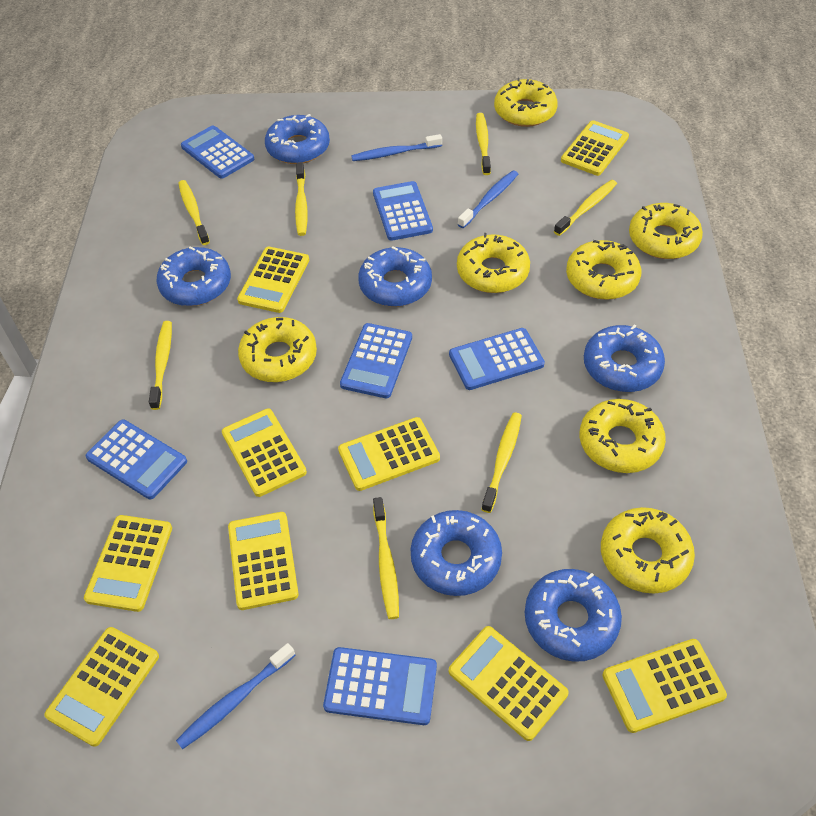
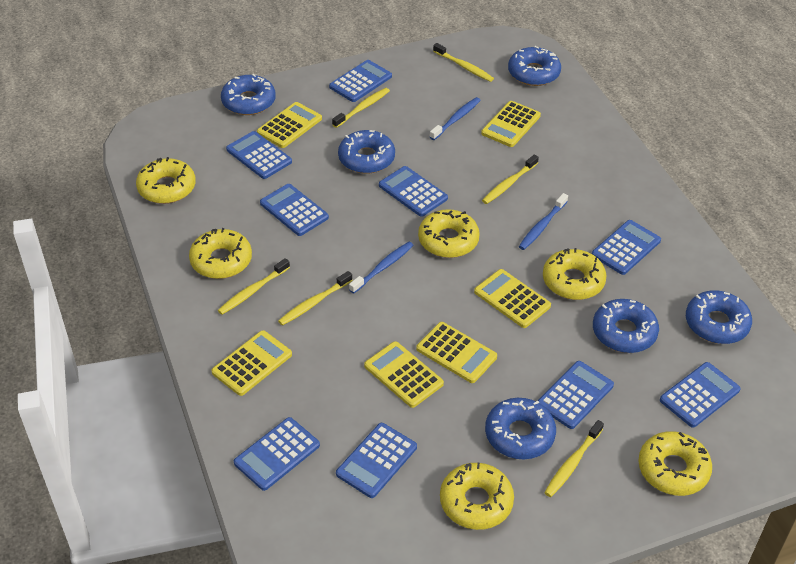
blue calculator: [85,419,187,499] [181,126,254,179] [323,647,437,725] [340,323,412,398] [373,181,433,241] [449,328,545,390] = 6 -> [226,131,292,179] [234,417,320,491] [260,184,329,236] [329,60,392,102] [336,423,417,498] [379,166,448,217] [538,361,614,429] [592,220,661,275] [660,362,741,428] = 9
yellow calculator: [44,627,159,747] [84,515,172,612] [222,409,307,497] [228,512,299,610] [237,247,309,313] [338,417,440,491] [449,626,569,741] [561,120,629,176] [602,639,727,733] = 9 -> [211,330,292,396] [257,102,322,148] [364,341,444,408] [416,322,497,383] [474,269,551,328] [481,101,541,147] = 6
yellow donut: [238,317,317,382] [457,233,530,293] [494,78,558,127] [566,240,641,300] [580,399,666,473] [601,507,695,594] [629,203,703,259] = 7 -> [136,157,196,204] [189,228,252,279] [418,209,480,258] [440,463,514,530] [543,248,607,300] [638,431,712,496] = 6
yellow toothbrush: [149,321,172,410] [178,180,210,245] [295,162,308,236] [373,497,399,619] [476,113,491,175] [481,412,522,513] [554,180,617,236] = 7 -> [218,258,290,315] [278,271,352,326] [332,88,390,128] [433,43,494,82] [482,155,539,204] [544,420,604,497] = 6

